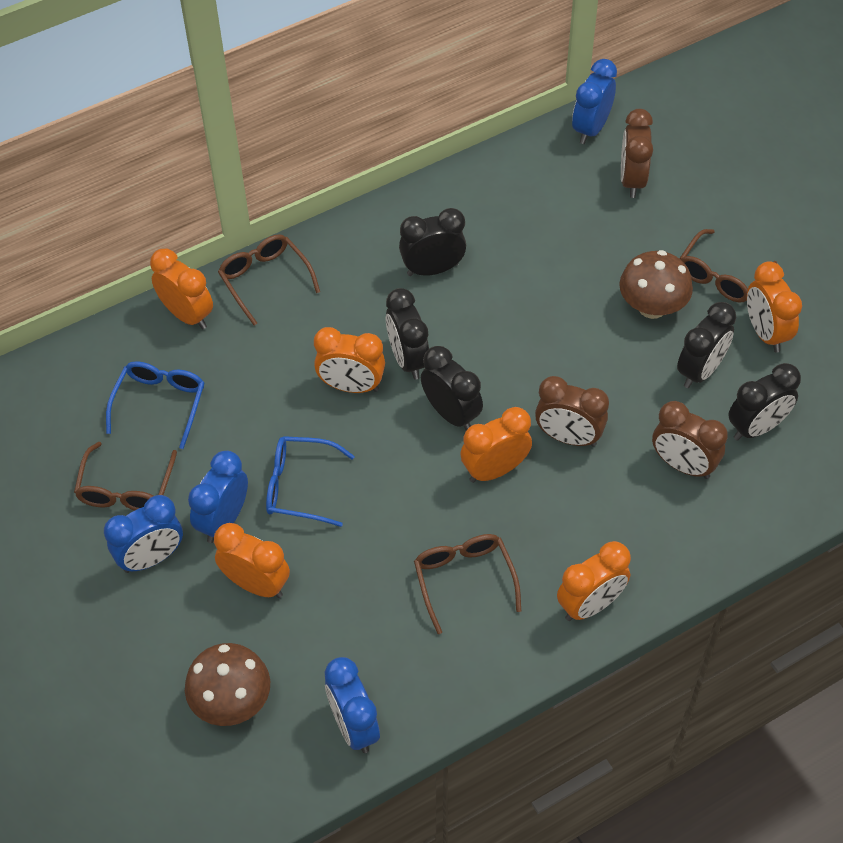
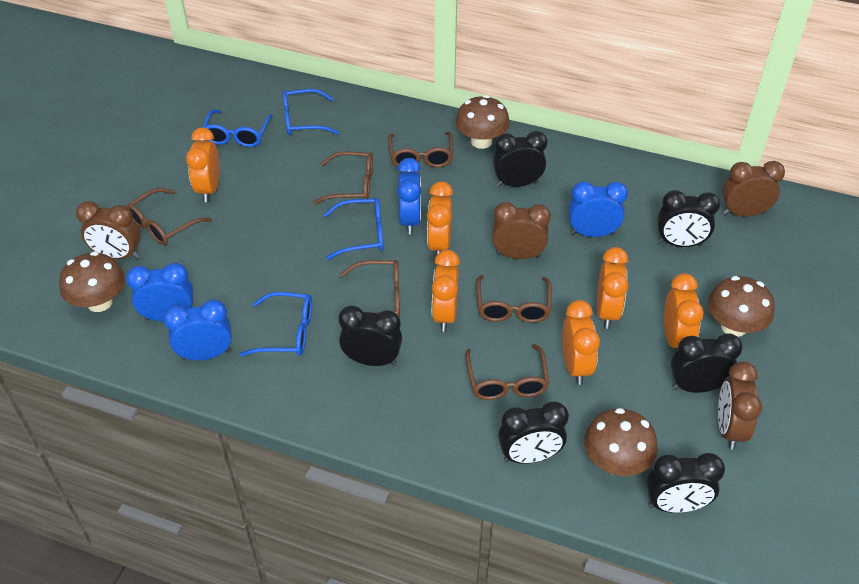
black clock: [386,288,429,380] [399,208,466,276] [421,346,483,430] [677,302,736,388] [728,363,801,441] = 5 -> [338,306,402,366] [493,131,547,187] [498,402,569,464] [646,453,725,513] [657,190,720,247] [671,333,743,393] = 6
blue glasses: [106,361,204,449] [266,436,355,527] = 2 -> [203,110,273,147] [239,292,312,357] [283,89,339,135] [324,198,384,260] = 4
brown clock: [535,376,609,447] [621,109,653,198] [652,401,728,479] = 3 -> [76,201,141,259] [492,202,551,259] [718,361,762,450] [722,161,785,217] = 4
brown glasses: [74,442,177,510] [218,234,320,325] [414,534,521,634] [679,229,777,303] = 4 -> [126,188,211,245] [313,151,373,204] [339,260,400,325] [388,132,453,168] [466,344,549,400] [477,275,552,323] = 6
brown mushroom: [185,643,270,726] [619,250,693,319] = 2 -> [59,251,125,312] [455,95,510,149] [584,408,658,476] [708,276,775,337] = 4

